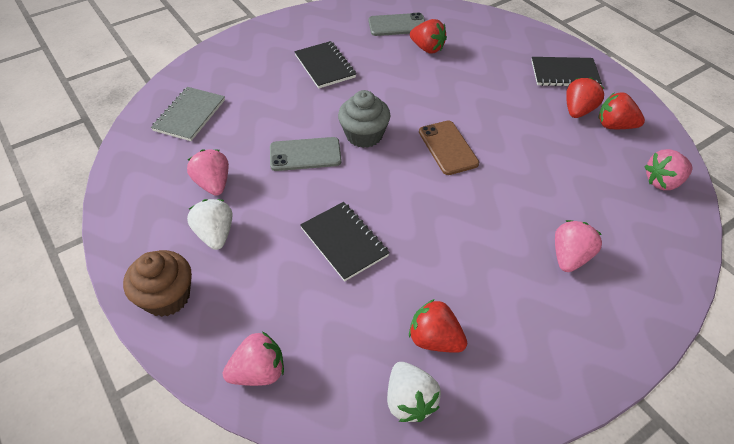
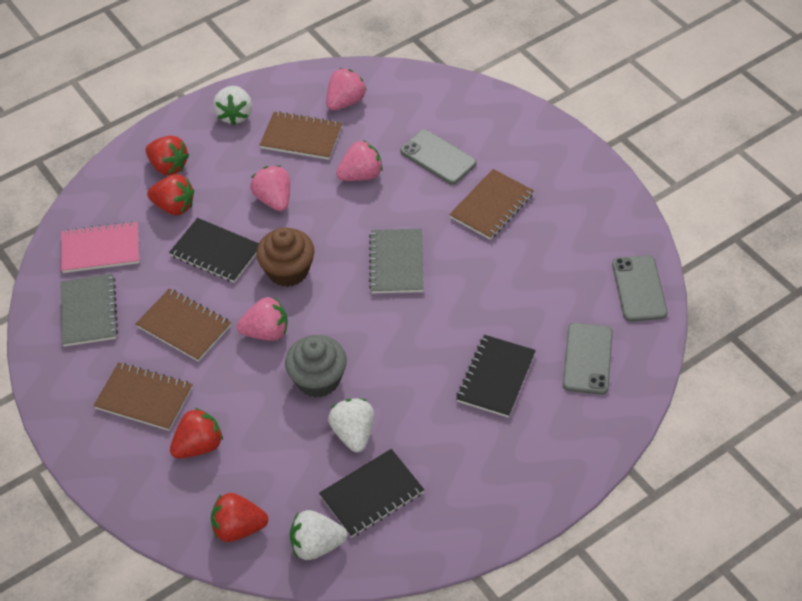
brown notebook: none = 0 -> [93,362,193,431] [136,288,231,362] [260,111,342,160] [449,169,534,240] = 4
brown phone: [419,120,479,175] = 1 -> none = 0
grey notebook: [151,87,225,141] = 1 -> [60,274,118,347] [369,229,424,294] = 2
grey phone: [270,137,342,171] [368,13,425,36] = 2 -> [400,130,477,184] [563,323,613,395] [612,255,668,322] = 3
pink notebook: none = 0 -> [61,221,139,273] = 1
white strawberry: [187,199,232,250] [387,362,441,422] = 2 -> [213,86,252,125] [290,510,347,560] [328,399,374,452] = 3

